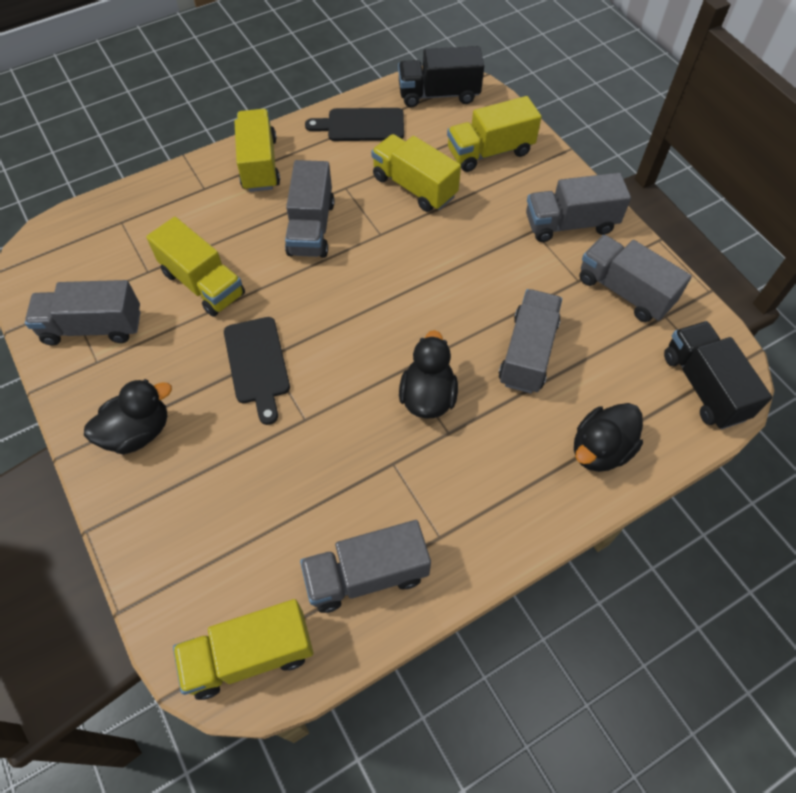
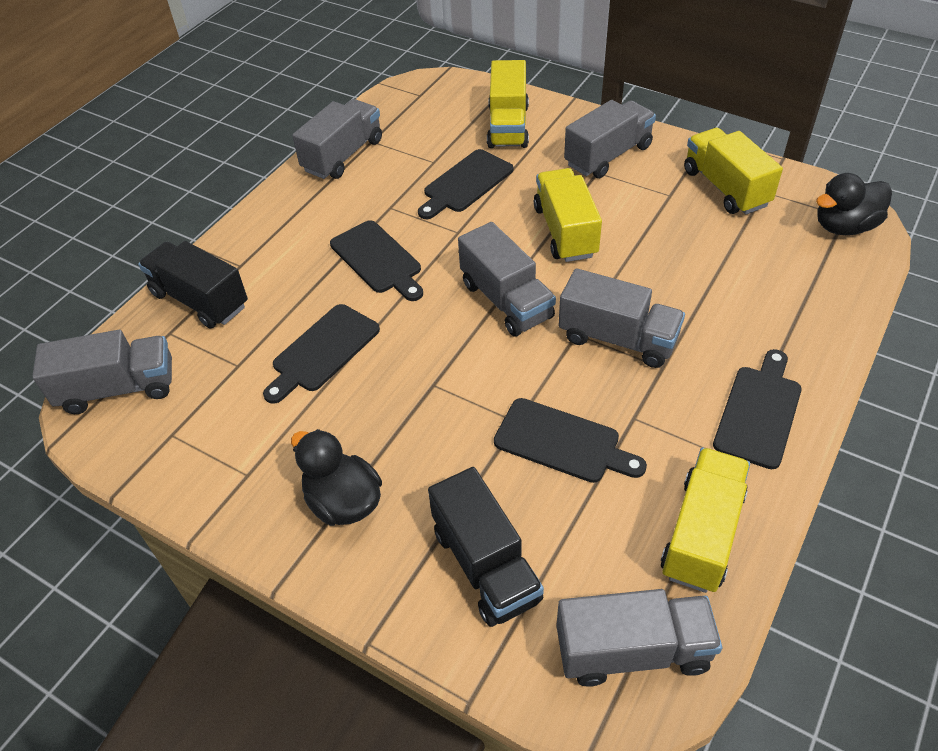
black cutting board: [224,317,290,425] [305,108,404,141] = 2 -> [263,304,380,404] [330,220,423,301] [418,149,513,219] [494,398,647,483] [713,349,802,469] = 5
black duck: [84,379,172,455] [399,330,458,418] [574,403,643,472] = 3 -> [291,429,382,526] [816,173,892,235] = 2
yellow truck: [146,217,245,317] [173,599,313,700] [235,109,280,192] [371,134,461,212] [447,96,542,172] = 5 -> [487,60,529,148] [534,168,602,262] [661,447,750,593] [684,128,783,214] = 4

